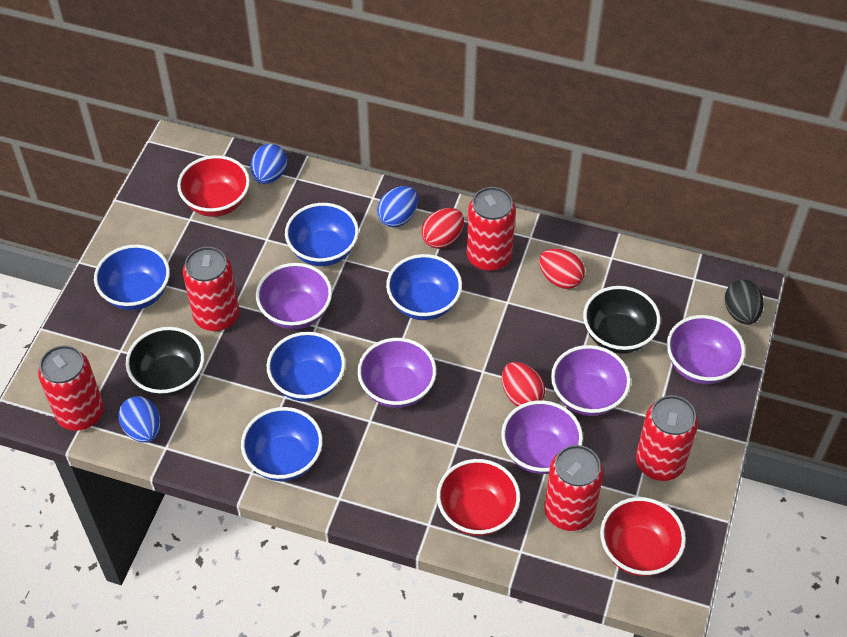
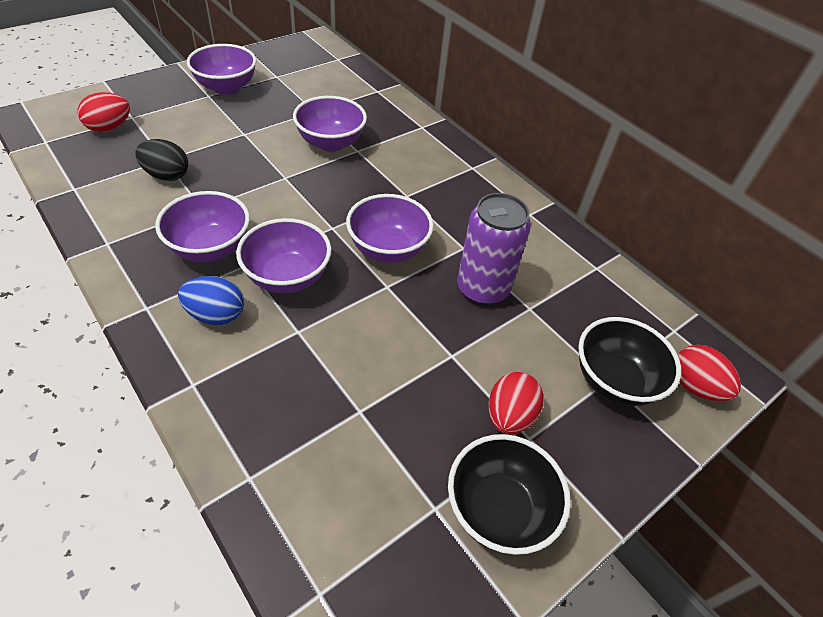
blue bowl: [94,244,170,310] [241,407,323,481] [267,332,346,402] [285,203,359,266] [386,254,462,320] = 5 -> none = 0
blue egg: [118,396,161,443] [251,144,287,184] [377,186,418,227] = 3 -> [178,276,244,325] = 1
purple can: none = 0 -> [457,193,531,305] = 1
red bowl: [177,155,250,217] [437,459,520,536] [600,497,686,576] = 3 -> none = 0
red can: [38,345,104,431] [183,247,239,331] [467,187,516,271] [544,445,604,531] [636,395,698,481] = 5 -> none = 0

